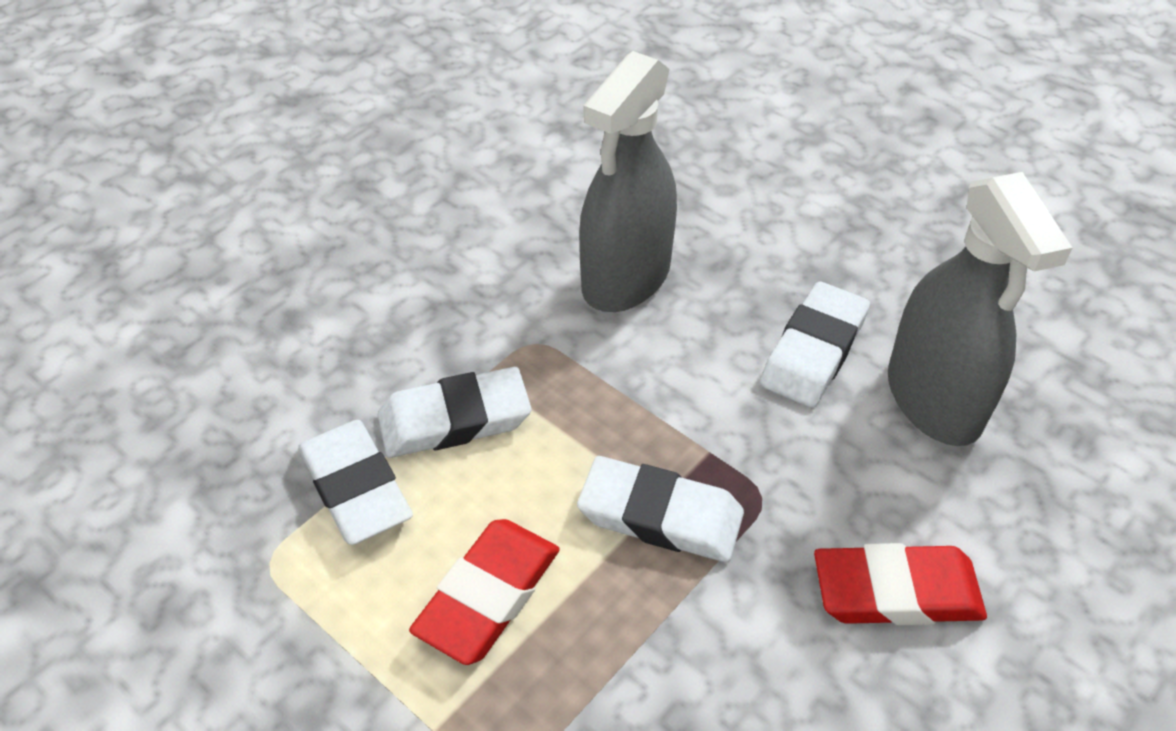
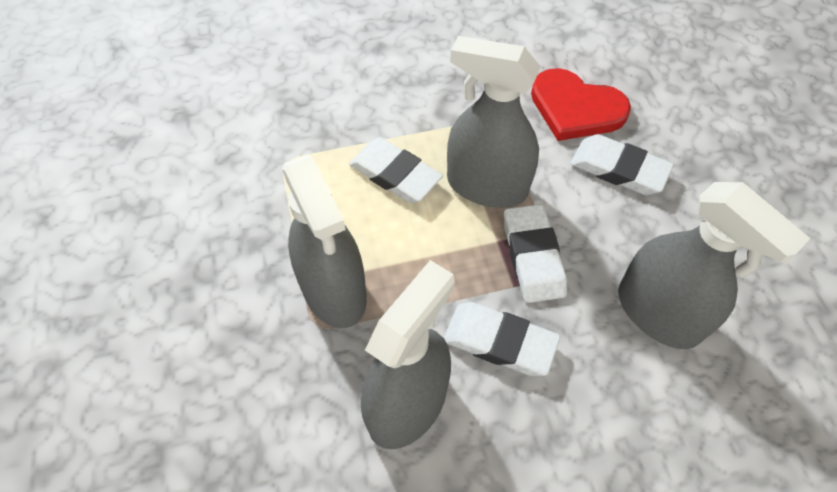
grey spray bottle: [579,51,677,312] [888,172,1072,446] = 2 -> [282,155,367,328] [361,260,455,449] [447,36,540,208] [618,182,811,349] = 4
red eraser: [409,519,560,665] [814,543,987,625] = 2 -> none = 0
red heart: none = 0 -> [531,68,631,141] = 1

